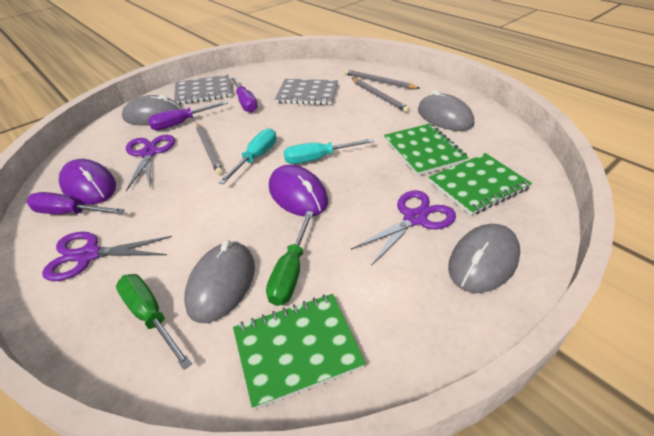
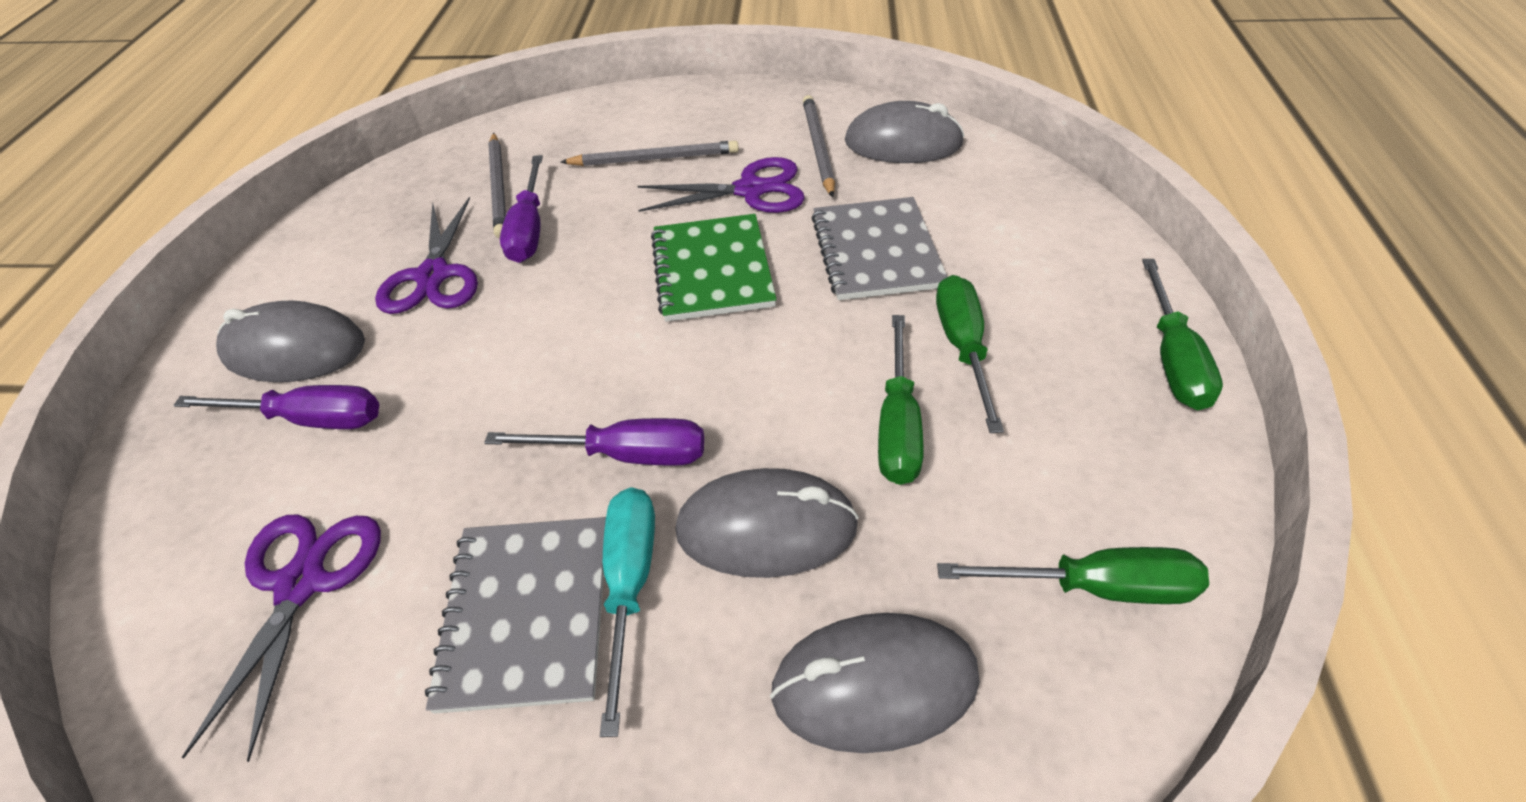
green notebook: [233,294,366,410] [384,123,469,176] [429,153,532,215] = 3 -> [651,214,777,322] = 1
green screwdriver: [116,274,192,370] [266,211,314,306] = 2 -> [878,315,924,485] [936,275,1004,433] [937,547,1209,604] [1142,259,1223,410] = 4
purple mouse: [59,159,116,205] [269,165,328,216] = 2 -> none = 0
turquoise screwdriver: [218,128,277,184] [284,139,374,164] = 2 -> [600,487,655,737] = 1

